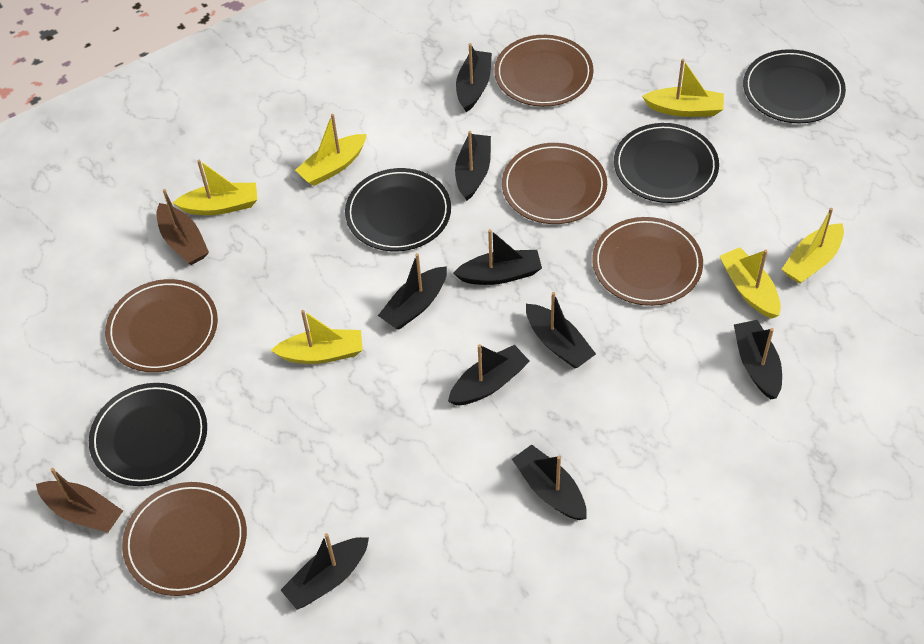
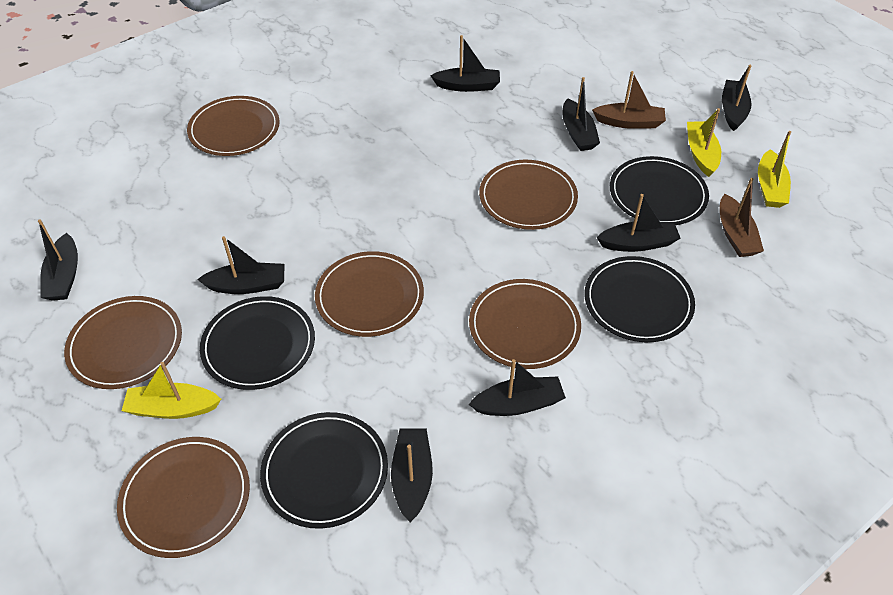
black boat: [281,533,369,610] [378,253,447,330] [448,344,530,405] [453,229,542,285] [455,131,491,201] [456,43,492,112] [512,444,587,520] [526,292,596,368] [734,320,782,399] = 9 -> [38,219,78,301] [197,236,285,294] [391,428,433,522] [431,35,500,92] [468,359,566,416] [562,77,600,151] [597,194,681,252] [722,65,752,131] = 8
brown plate: [105,279,218,372] [122,482,247,596] [494,35,593,107] [502,143,607,224] [592,217,703,306] = 5 -> [64,296,182,389] [117,437,250,558] [187,96,280,156] [315,251,424,337] [469,279,581,369] [479,160,578,230] = 6
yellow boat: [173,160,257,215] [271,310,363,364] [295,114,367,186] [642,59,724,117] [720,247,781,319] [782,208,844,284] = 6 -> [122,362,221,419] [687,108,721,177] [758,131,791,208] = 3

